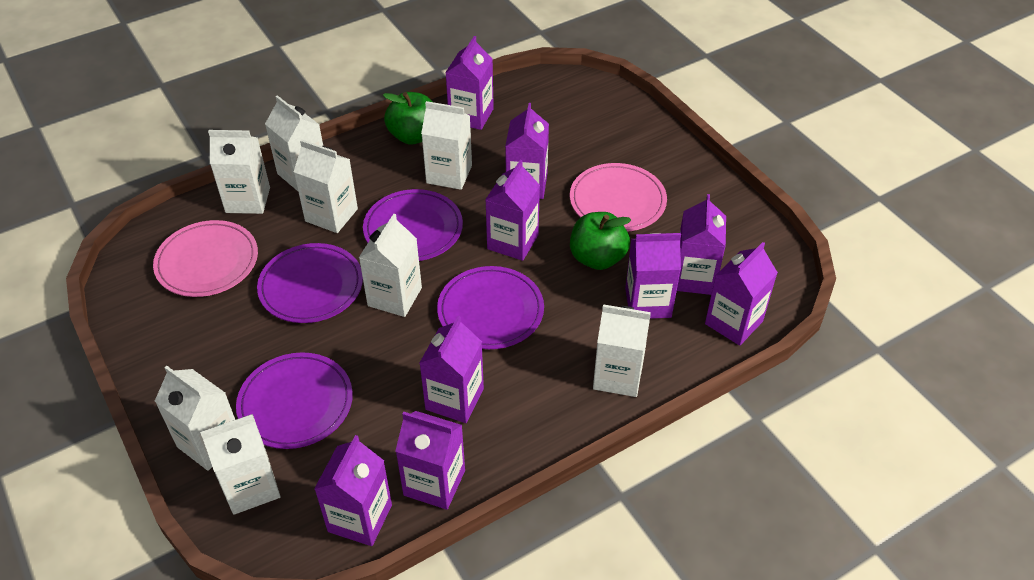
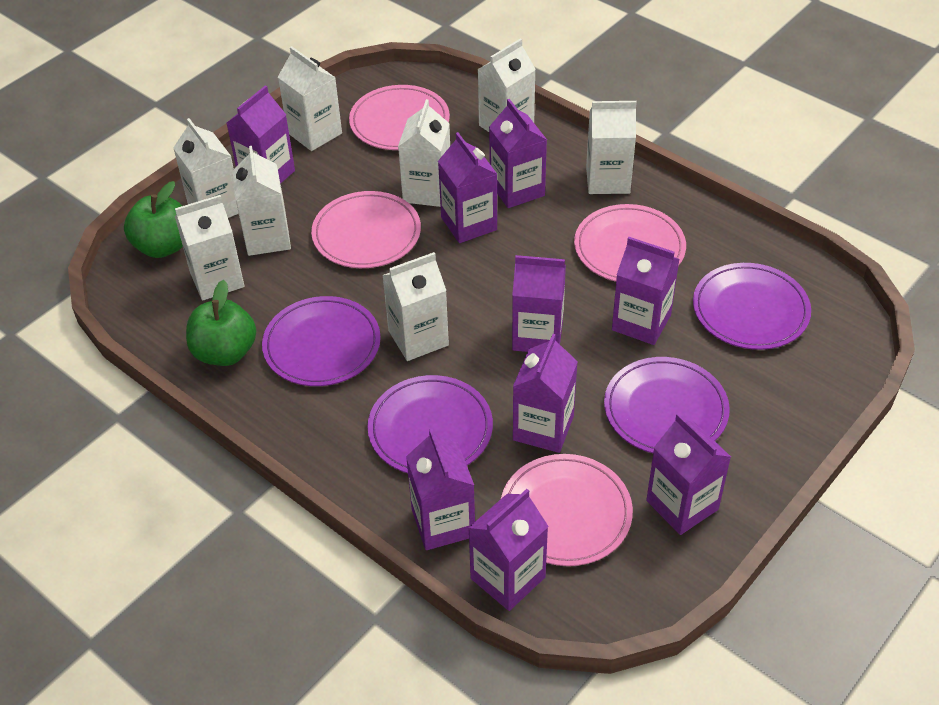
pink plate: [153,220,258,297] [570,163,667,232] = 2 -> [311,191,421,268] [349,85,450,150] [501,454,633,566] [574,204,686,282] = 4

